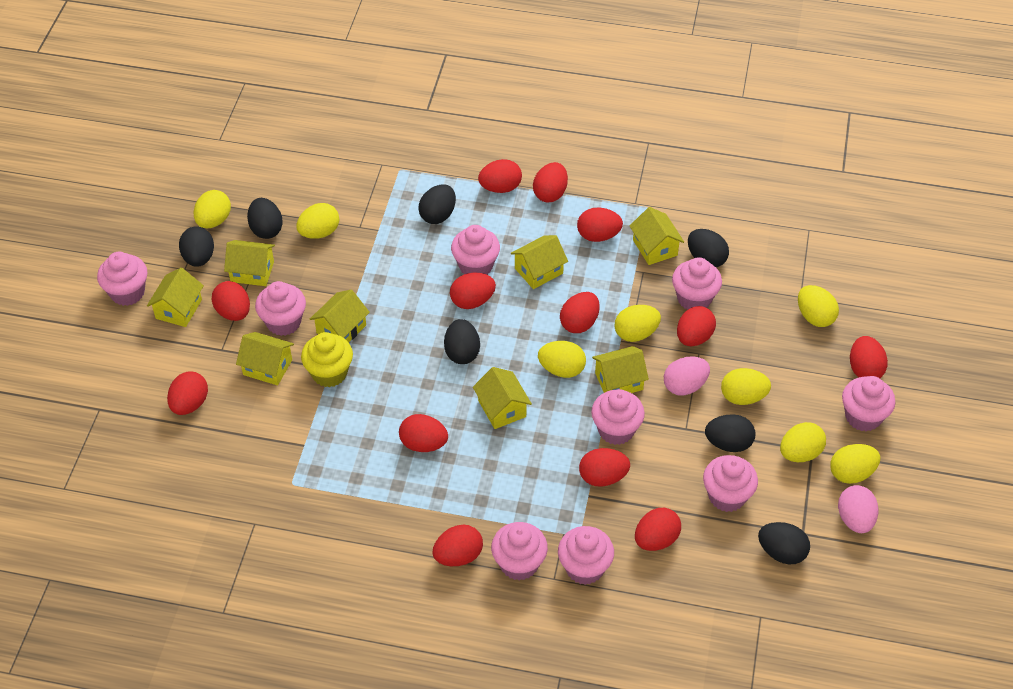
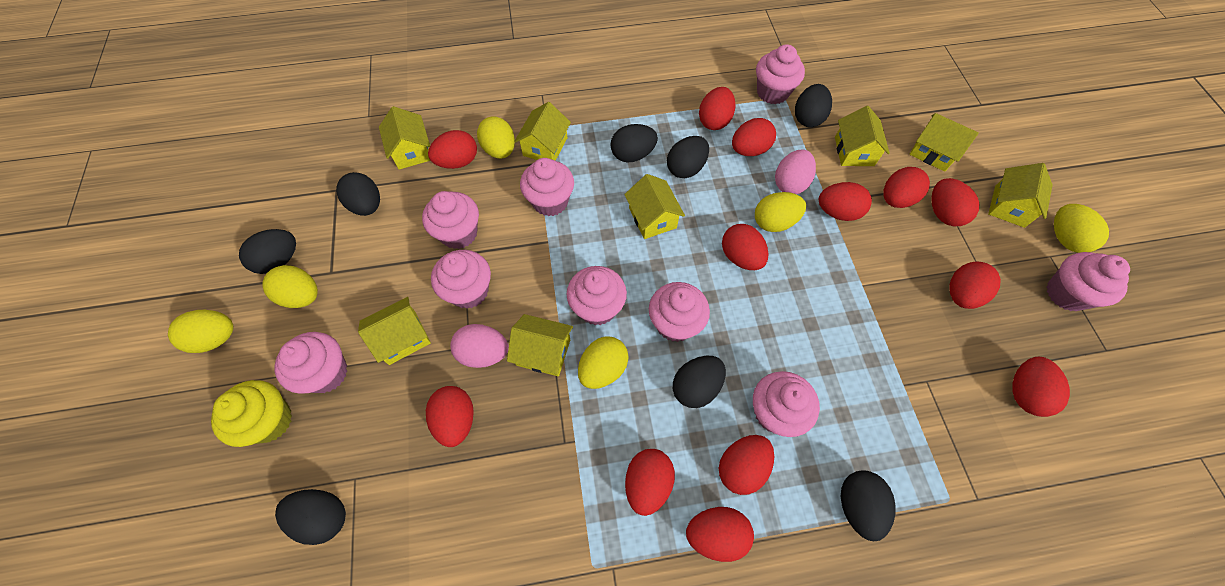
black egg: [179,227,214,267] [247,198,283,239] [418,184,456,224] [444,319,480,364] [688,229,729,267] [705,414,756,452] [758,522,810,565] = 7 -> [239,229,296,274] [275,489,346,545] [336,172,380,216] [611,124,658,163] [667,136,709,178] [673,356,726,408] [795,84,832,127] [841,471,896,541] = 8
yellow egg: [194,190,231,228] [296,203,339,239] [538,341,586,378] [615,305,661,342] [721,368,771,405] [780,422,826,462] [798,285,839,327] [830,444,880,484] = 8 -> [168,310,233,353] [262,265,318,308] [477,116,515,159] [578,336,629,389] [755,192,806,232] [1054,204,1109,253] = 6

